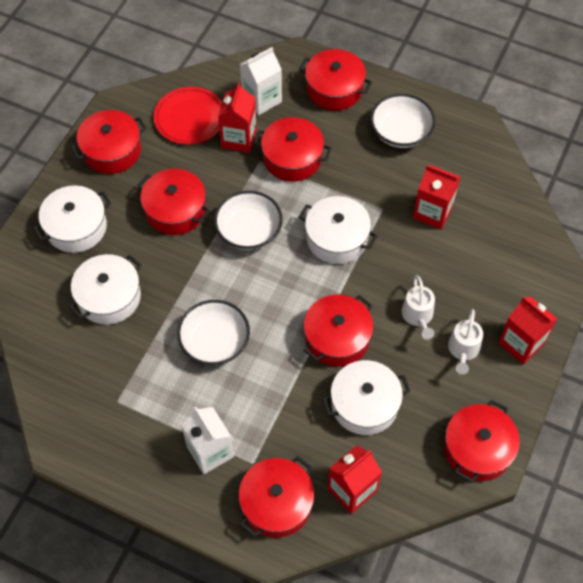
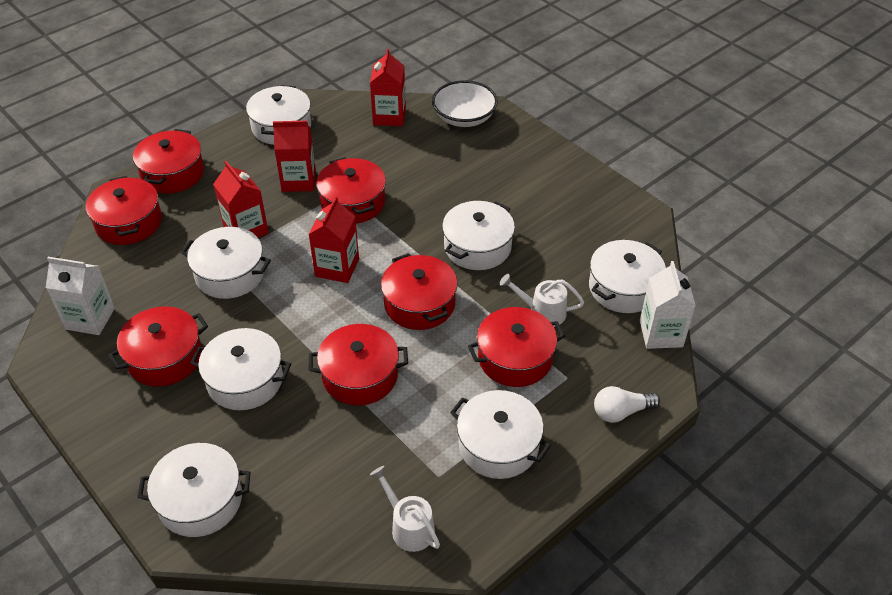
red plate: [154,87,222,145] = 1 -> none = 0
white bowl: [177,300,250,365] [214,191,283,250] [370,94,435,148] = 3 -> [432,80,498,127] = 1
white light bulb: none = 0 -> [594,386,660,423] = 1
white pot: [33,186,111,253] [69,254,141,325] [299,196,378,264] [322,360,410,435] = 4 -> [137,443,250,537] [181,227,271,299] [190,328,291,410] [246,85,311,145] [442,201,515,270] [450,390,551,479] [589,240,666,313] = 7

